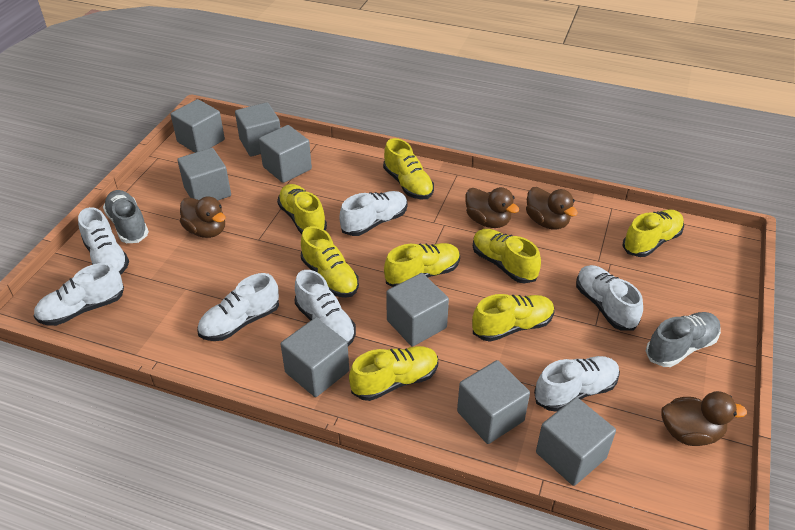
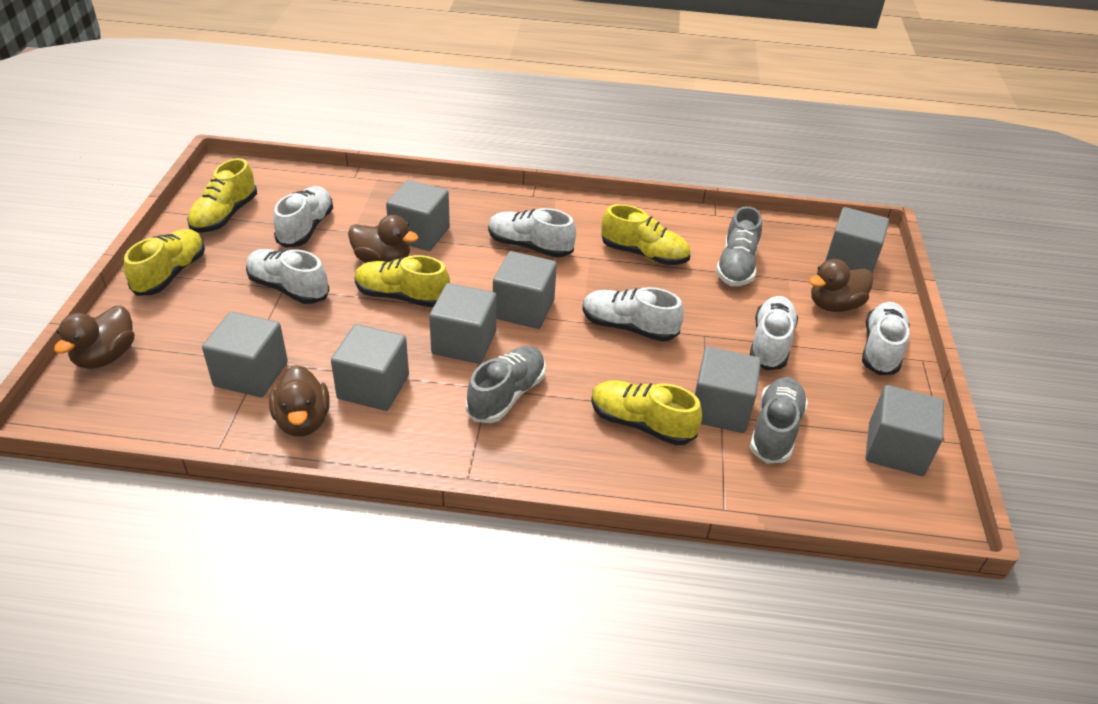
grey shoe: [103,190,149,243] [646,312,721,367] = 2 -> [466,346,546,423] [716,206,762,286] [750,377,808,464] = 3
white shoe: [34,263,124,326] [78,207,129,275] [197,273,279,341] [295,270,356,346] [340,191,408,236] [534,356,620,412] [576,265,643,331] = 7 -> [246,249,329,304] [273,186,333,248] [488,208,576,257] [583,287,684,341] [750,296,798,370] [862,302,910,375] = 6
yellow shoe: [277,184,327,234] [301,226,359,298] [349,346,438,401] [383,138,434,200] [384,243,460,287] [472,294,555,342] [473,229,541,283] [622,209,684,257] = 8 -> [124,229,205,296] [187,158,257,233] [354,255,450,307] [591,380,702,445] [601,204,690,265] = 5

